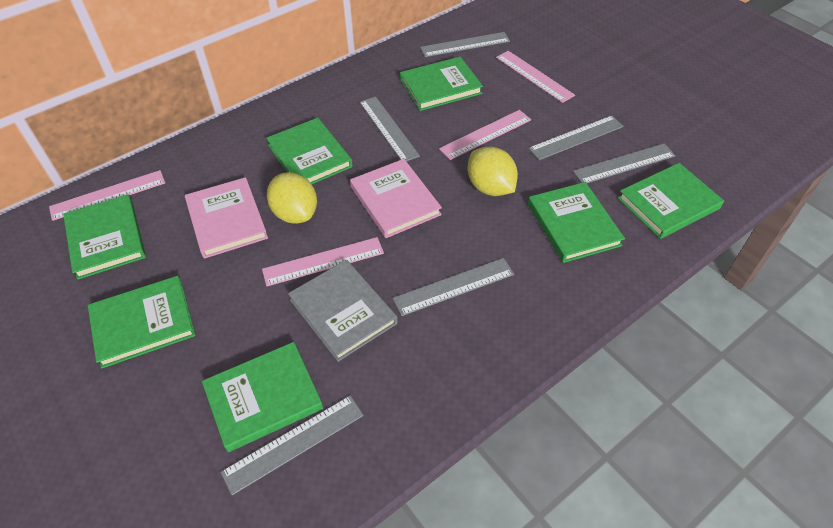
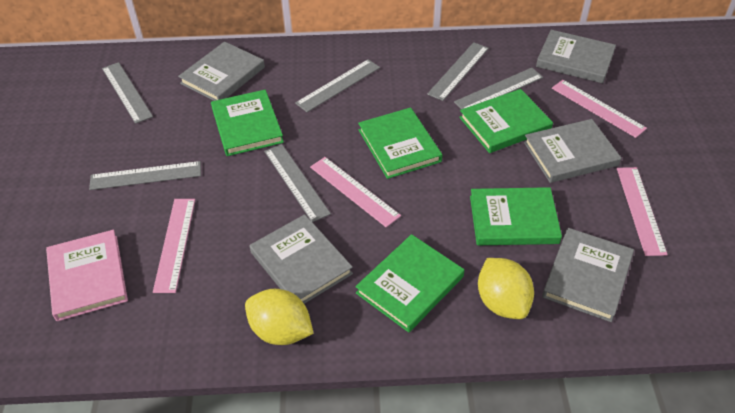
green book: [63,195,146,280] [88,276,195,368] [202,342,323,452] [266,118,353,184] [400,57,483,111] [528,182,625,263] [618,163,724,239] = 7 -> [211,90,284,156] [355,234,464,332] [358,108,442,179] [459,89,553,153] [470,187,562,245] = 5
grey book: [288,260,398,362] = 1 -> [178,41,265,101] [250,214,353,304] [524,119,621,183] [536,30,616,83] [542,228,634,322] = 5
pink book: [185,177,268,259] [350,159,442,238] = 2 -> [46,230,128,321] = 1

